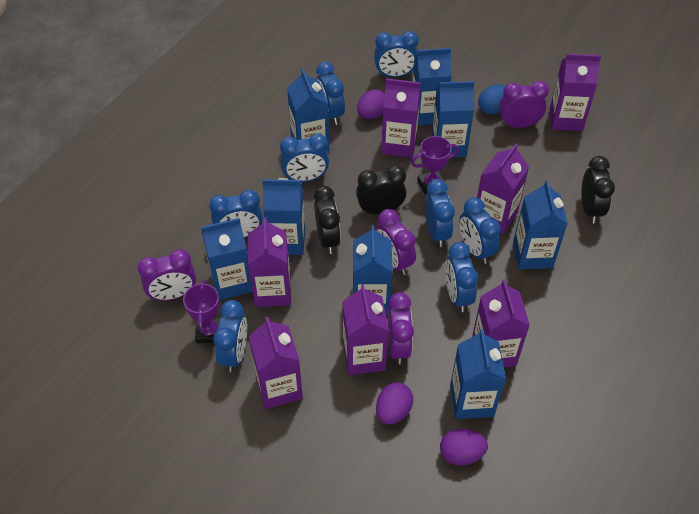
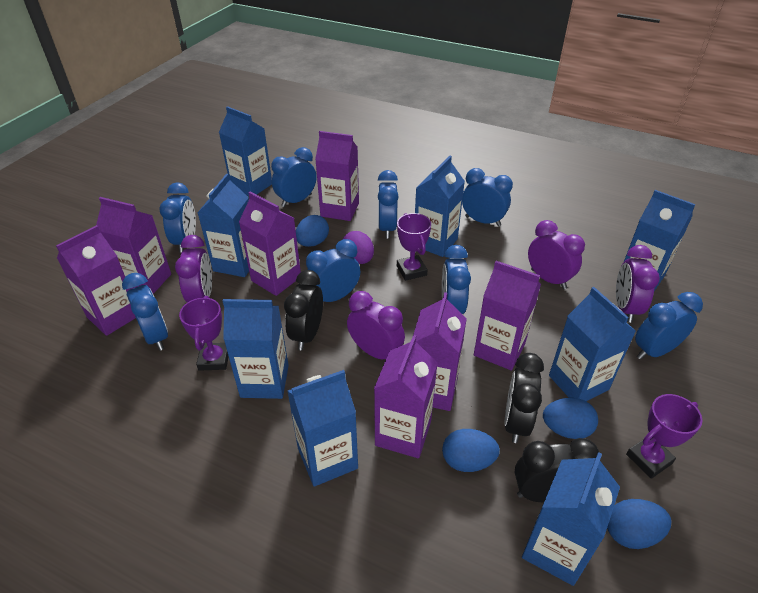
blue egg: [478,84,505,114] = 1 -> [296,215,329,247] [442,429,500,472] [543,398,598,439] [607,499,671,549] = 4
purple egg: [357,89,385,119] [376,383,413,425] [440,429,488,466] = 3 -> [343,231,374,264] = 1
purple trophy: [183,280,221,343] [411,136,459,195] = 2 -> [179,296,229,371] [397,213,431,281] [626,394,702,479] = 3

